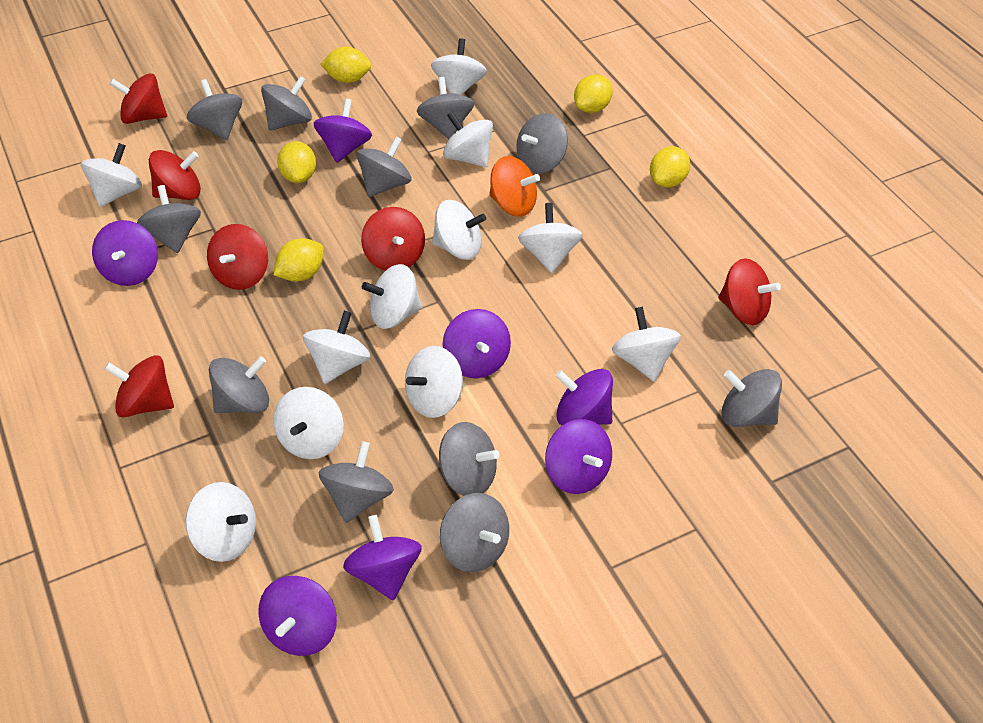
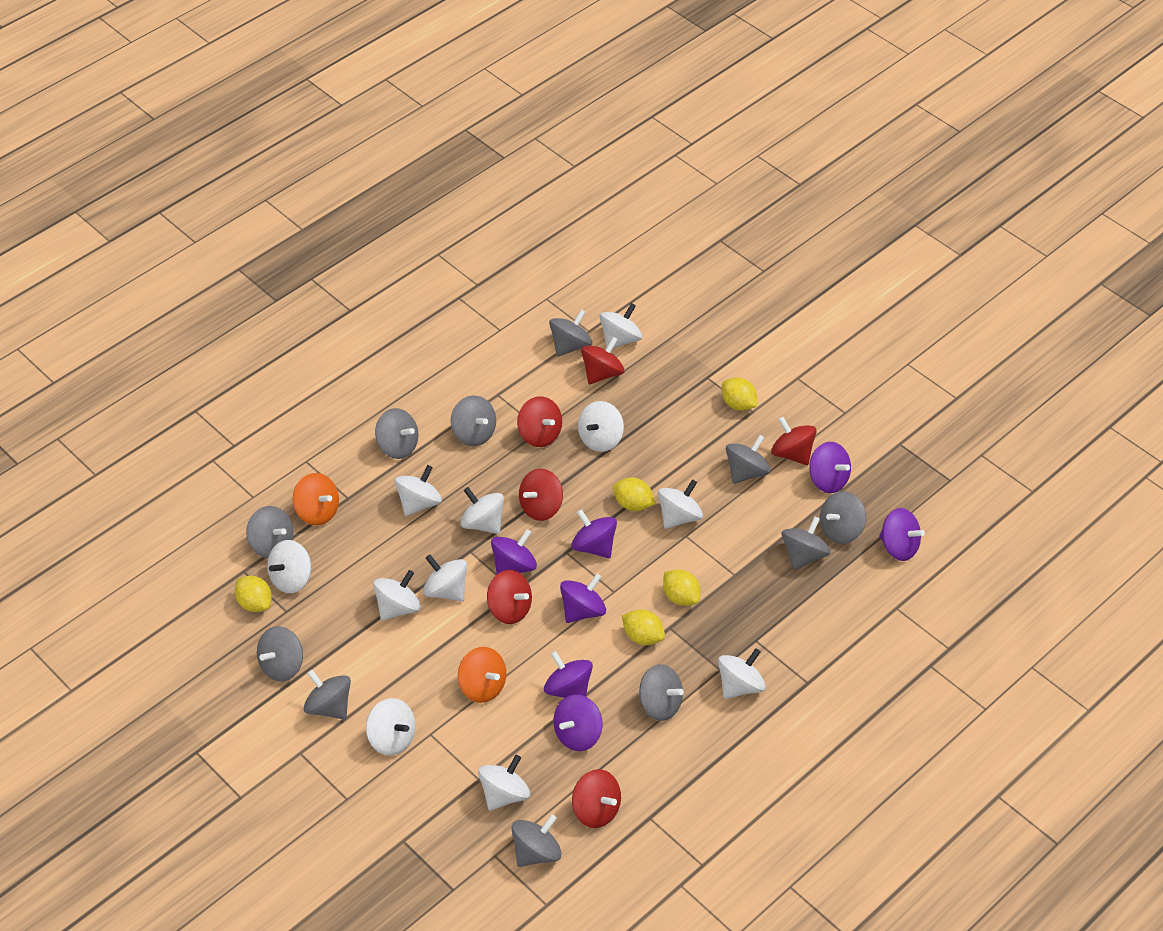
orange spinning top: [489,156,540,217] = 1 -> [293,473,339,525] [458,647,506,703] = 2

